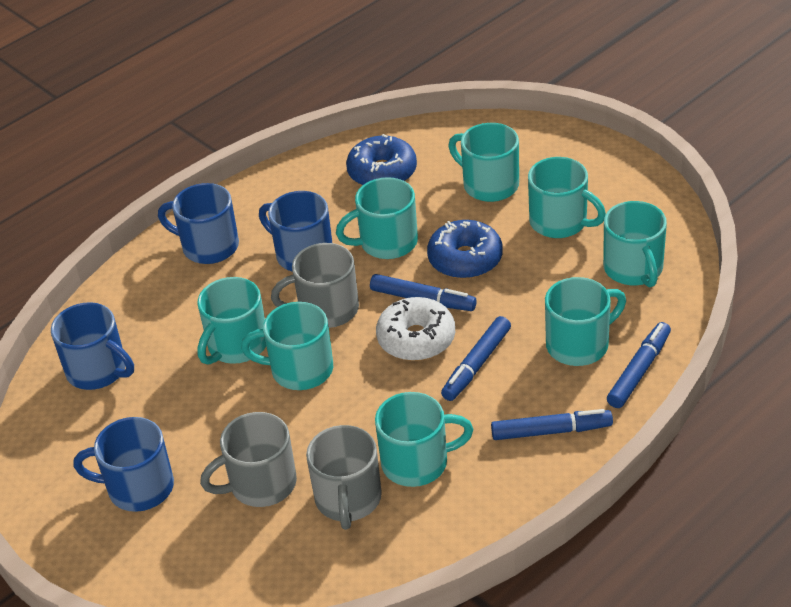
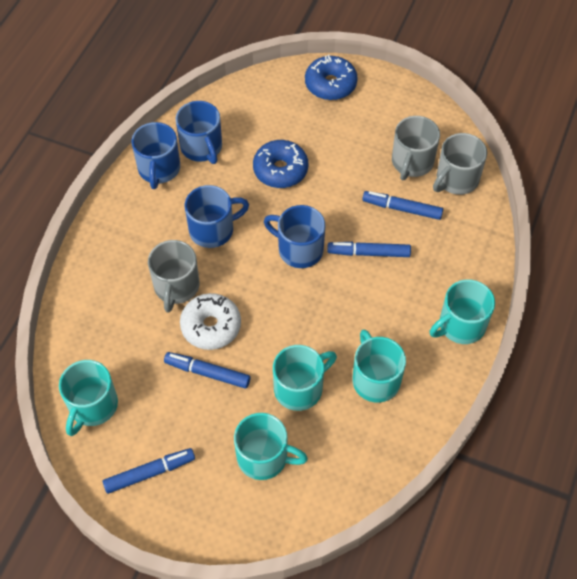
turquoise mug: [197,277,266,365] [241,302,333,390] [336,177,418,259] [375,392,473,487] [448,123,519,202] [528,157,606,238] [545,277,626,366] [603,201,667,287] = 8 -> [59,360,118,436] [234,413,308,480] [273,345,337,411] [352,329,406,403] [430,279,495,344] = 5

